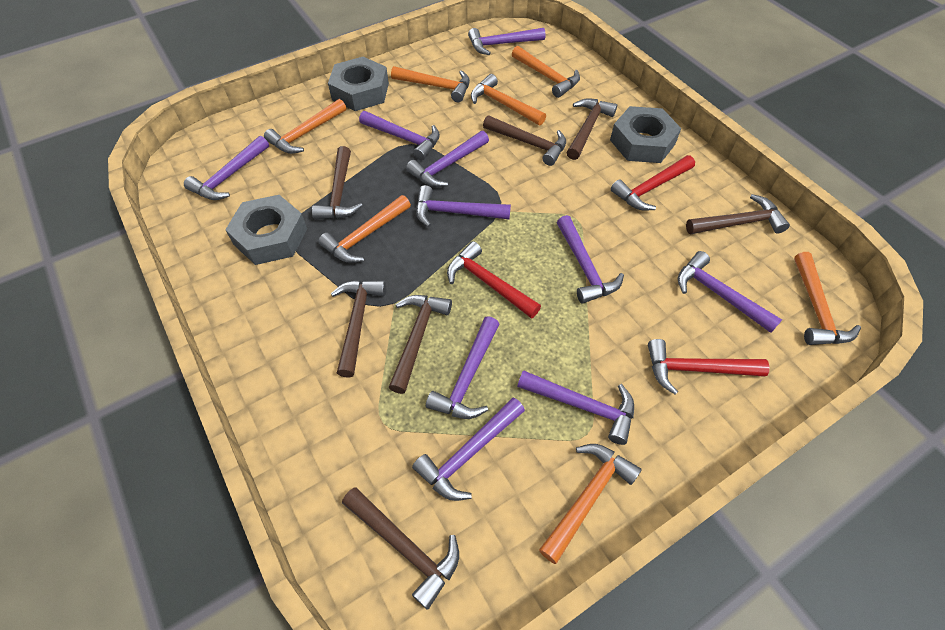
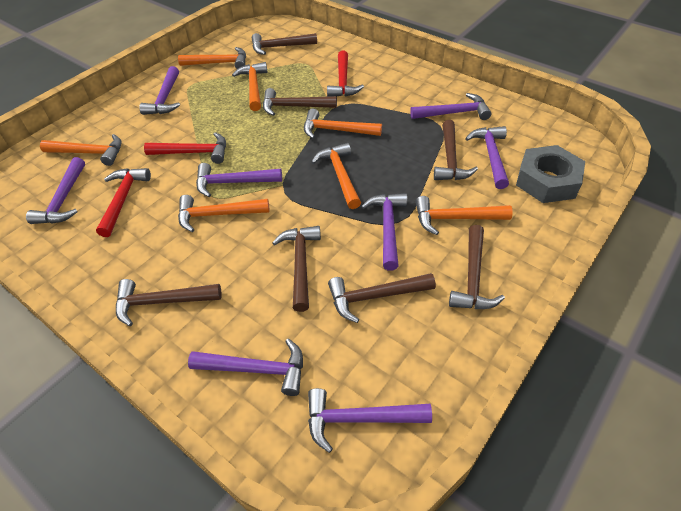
grey nut: [225,195,307,265] [328,57,389,111] [610,106,681,163] = 3 -> [516,145,585,203] = 1
purple hammer: [184,136,269,200] [359,111,440,160] [406,131,489,187] [412,398,525,501] [416,185,511,227] [426,316,499,419] [468,28,546,55] [517,370,634,445] [557,215,624,304] [678,251,782,333] = 10 -> [26,157,85,224] [139,66,180,115] [188,339,303,396] [196,163,282,197] [308,388,432,453] [361,193,407,270] [410,93,492,120] [465,126,509,189] = 8

